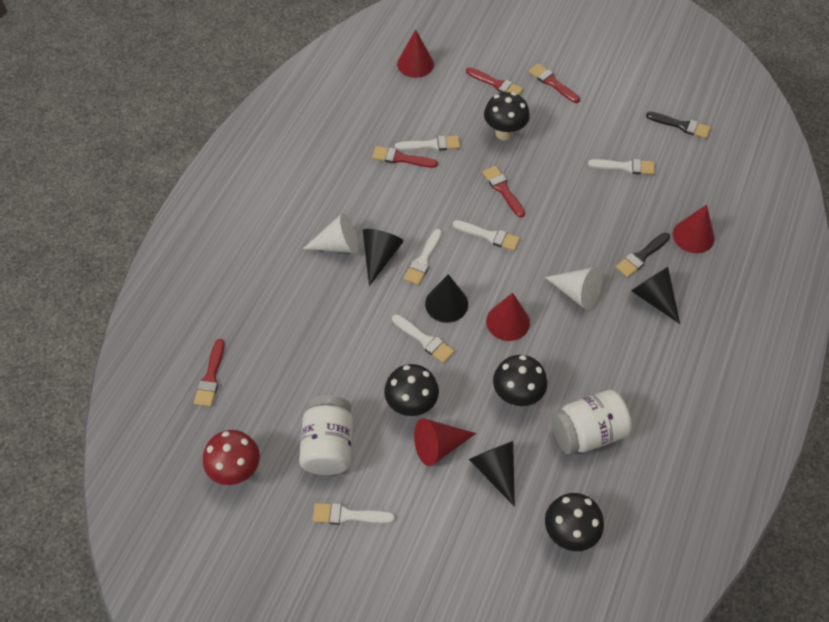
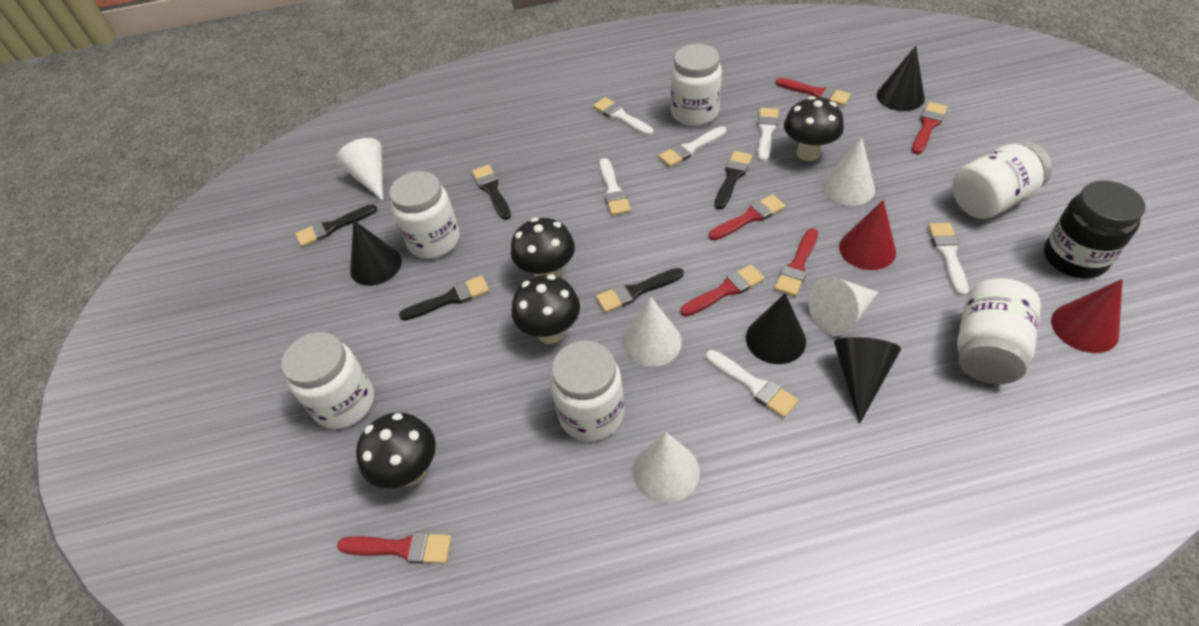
black brush: [616,233,670,278] [646,112,711,139] = 2 -> [295,204,377,247] [399,276,489,321] [472,165,511,220] [596,268,684,313] [714,151,752,210] = 5
black jar: none = 0 -> [1044,181,1146,278] = 1
red brush: [194,339,224,407] [372,146,438,168] [466,67,523,95] [482,166,525,218] [528,63,580,103] = 5 -> [337,532,451,564] [680,264,765,317] [709,194,785,240] [774,228,818,296] [775,78,851,106] [912,102,947,154] = 6
red cone: [397,29,434,78] [414,418,476,466] [486,293,530,341] [673,205,714,253] = 4 -> [839,200,896,270] [1051,279,1123,353] = 2
red mushroom: [203,430,260,485] = 1 -> none = 0
white cone: [303,213,358,253] [545,267,602,310] = 2 -> [336,138,383,201] [623,297,682,367] [633,432,700,503] [808,277,878,336] [822,138,875,206] = 5
white jar: [299,395,353,475] [551,390,632,455] = 2 -> [282,332,374,429] [389,171,460,259] [550,341,624,441] [671,44,722,126] [952,141,1052,219] [957,278,1041,384] = 6

